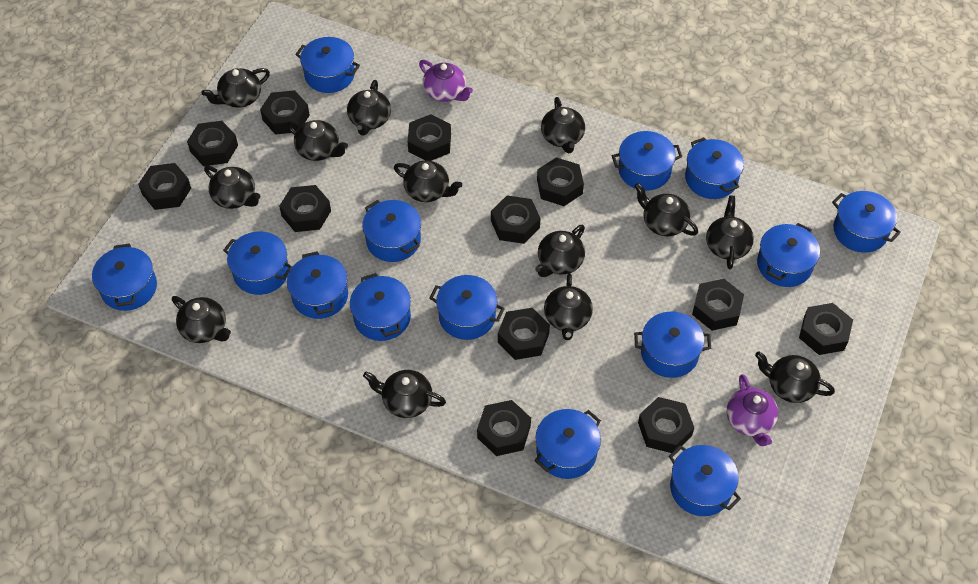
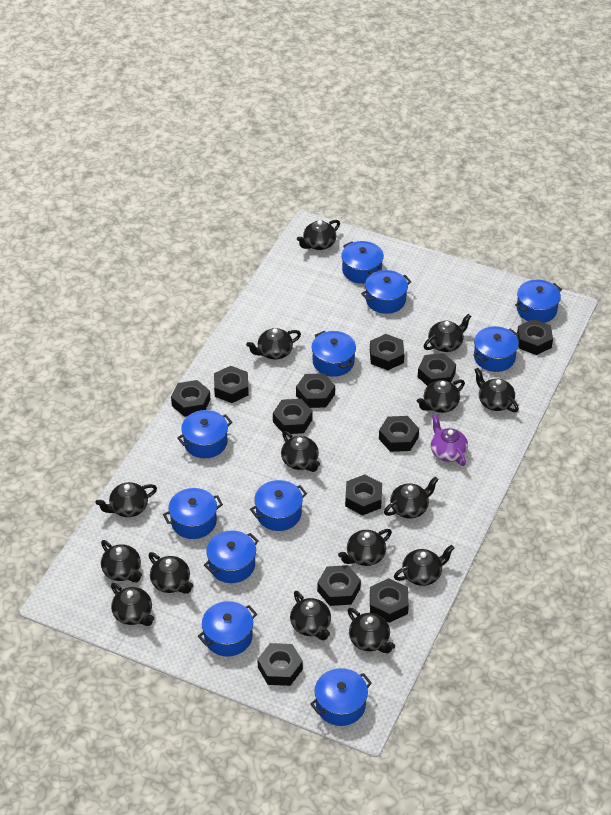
black teapot: [172,296,231,343] [201,68,270,108] [204,165,260,209] [287,120,348,161] [347,80,391,136] [363,370,446,418] [394,160,462,202] [535,225,585,277] [541,97,585,153] [544,273,593,340] [635,183,698,236] [706,195,754,269] [755,351,835,403] = 13 -> [95,482,157,517] [101,540,142,582] [111,583,154,626] [148,552,193,594] [246,328,301,360] [281,431,320,472] [290,591,331,640] [297,220,340,250] [338,529,392,566] [348,608,395,653] [384,477,439,518] [394,545,454,586] [417,379,465,413] [424,313,471,352] [474,368,519,412] = 15
blue pot: [92,243,157,311] [223,232,292,295] [287,251,348,319] [295,37,360,93] [350,273,411,341] [362,200,421,262] [430,275,505,340] [534,409,601,479] [612,131,682,191] [634,311,711,378] [669,445,741,516] [685,137,744,199] [757,223,820,287] [832,191,901,253] = 14 -> [163,488,223,539] [177,410,232,458] [198,601,257,657] [204,531,259,583] [250,480,307,531] [310,668,372,726] [312,331,356,377] [341,241,384,284] [361,270,412,314] [473,326,519,372] [515,280,562,323] = 11
purple teapot: [419,60,473,102] [727,374,778,446] = 2 -> [431,414,468,466] = 1

